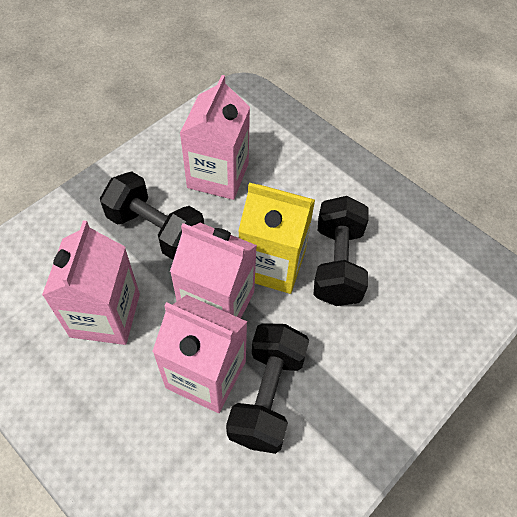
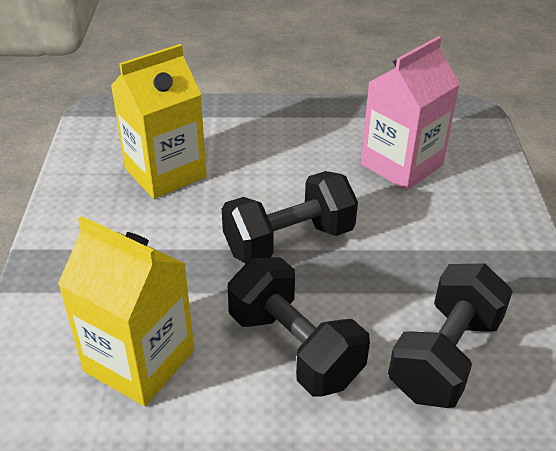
pink carton: [42,220,140,345] [152,295,247,413] [170,223,257,318] [180,75,250,200] = 4 -> [361,36,460,191] = 1
yellow carton: [238,182,315,294] = 1 -> [58,216,194,406] [111,44,207,199] = 2

